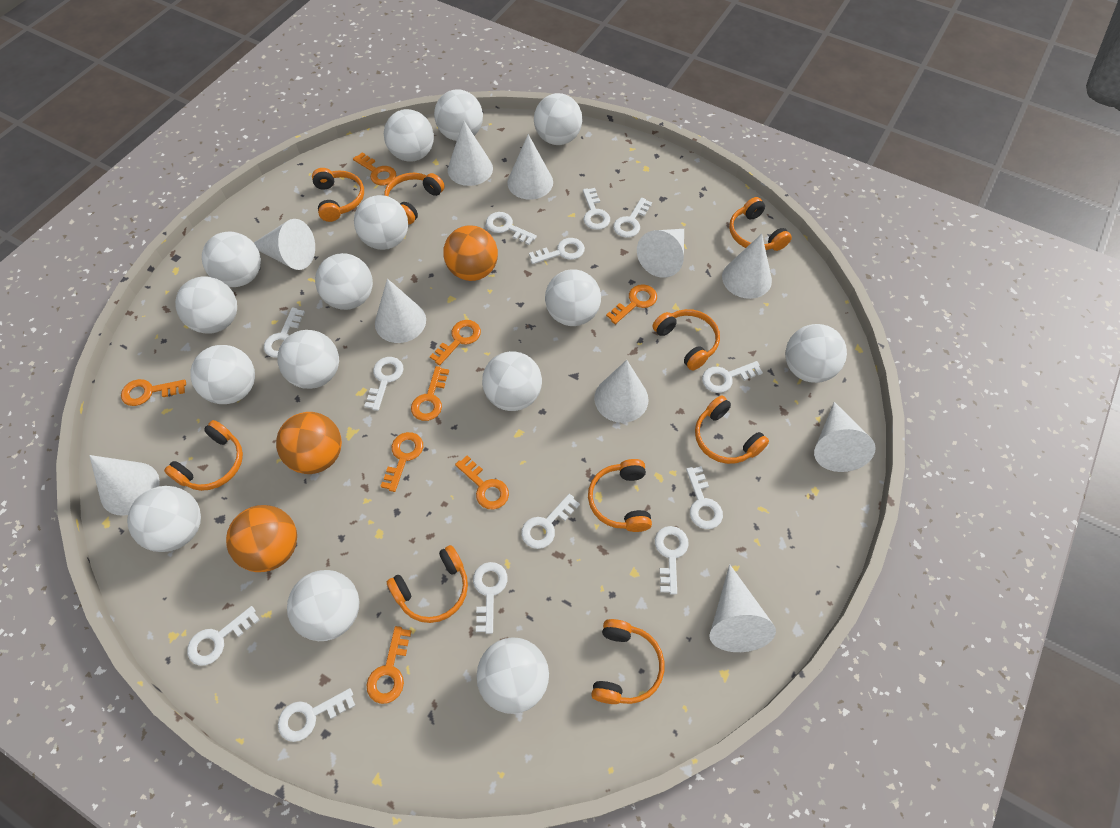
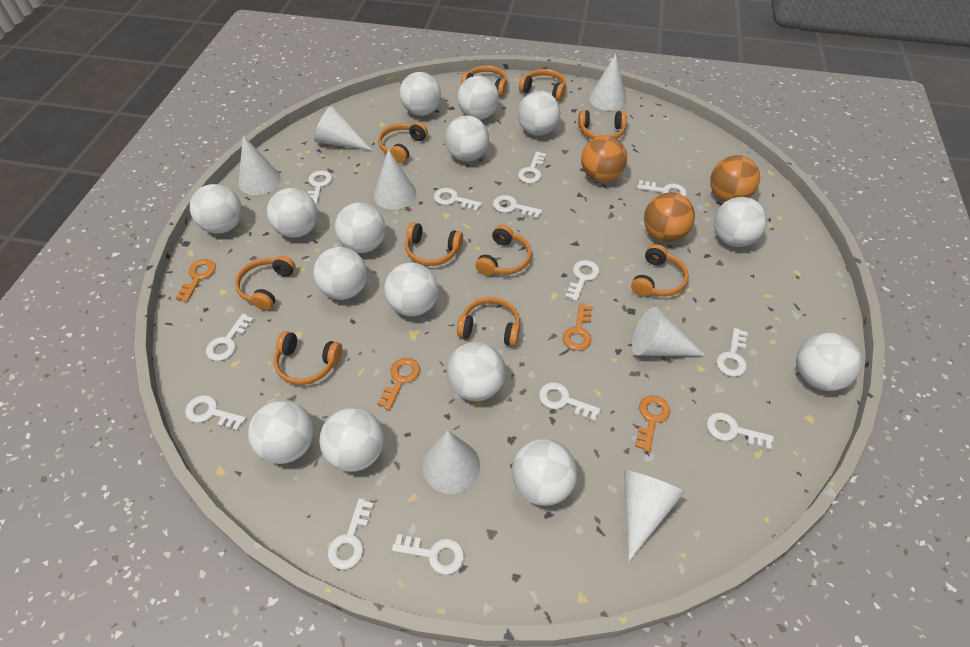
orange headphones: [164,420,243,491] [312,168,364,222] [384,173,445,224] [387,545,468,623] [588,459,652,532] [591,619,664,704] [652,309,720,371] [695,395,769,464] [729,197,792,251] = 9 -> [235,255,295,311] [274,331,342,385] [378,122,428,163] [405,222,463,266] [457,297,520,346] [461,65,508,97] [476,225,532,276] [519,69,566,101] [578,110,627,139] [631,244,688,297] = 10
orange key: [121,379,186,406] [353,152,396,185] [367,626,411,704] [380,432,423,492] [411,366,449,421] [430,320,481,365] [455,455,509,509] [606,284,657,324] = 8 -> [175,259,216,302] [377,358,420,410] [563,303,592,351] [635,395,670,452] = 4
white cone: [89,455,160,516] [254,219,315,270] [375,279,426,343] [448,121,493,186] [507,134,553,200] [594,360,649,423] [637,229,684,278] [709,564,776,652] [722,234,772,299] [814,402,876,472] = 10 -> [238,135,281,195] [314,106,372,150] [374,149,416,210] [423,431,480,494] [589,54,626,111] [624,470,684,562] [632,307,706,356] = 7

